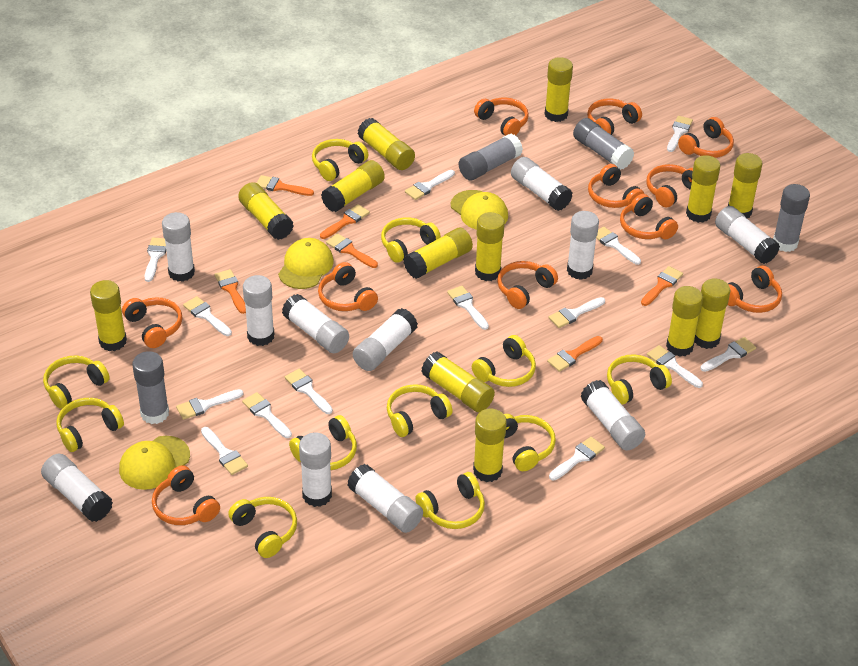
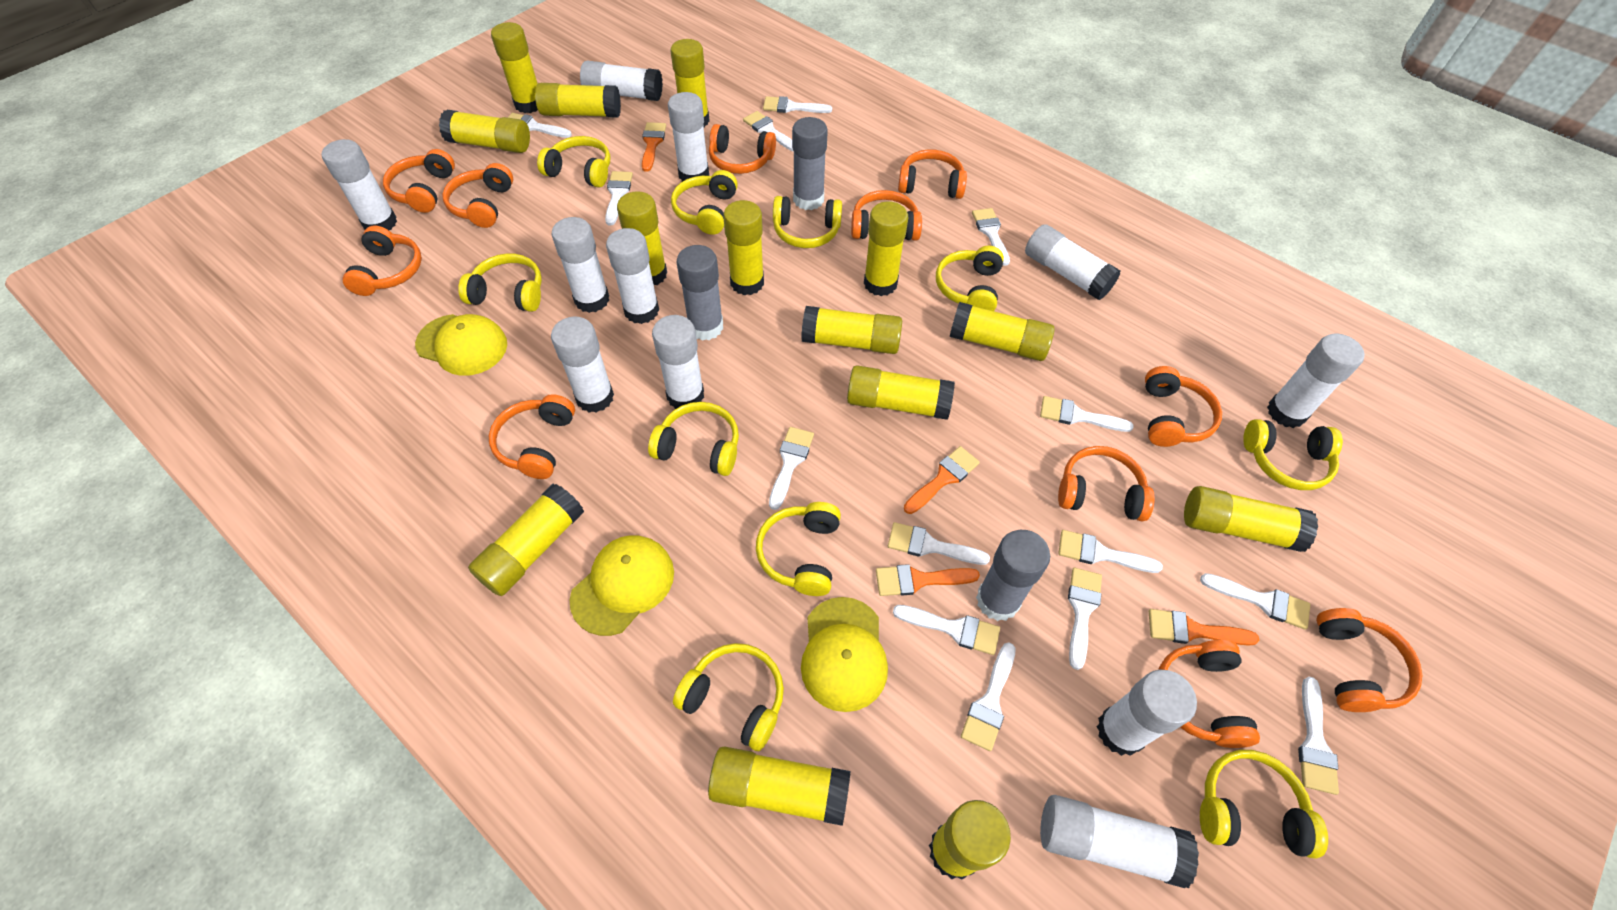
grey glue stick: [132,351,169,424] [459,133,523,180] [573,118,634,170] [773,184,810,252] = 4 -> [677,245,723,341] [792,117,828,210] [976,530,1050,621] = 3
orange brush: [214,269,246,314] [257,175,314,196] [320,204,370,239] [326,233,378,268] [547,336,603,372] [641,266,683,306] = 6 -> [642,122,666,172] [876,564,980,596] [904,446,980,514] [1149,609,1259,646] = 4
yellow glue stick: [90,280,127,351] [238,182,294,240] [321,160,385,212] [358,118,415,170] [404,228,473,279] [421,351,495,412] [473,409,507,482] [475,212,505,281] [545,57,573,122] [666,286,703,357] [686,155,720,223] [694,278,730,349] [728,153,762,218] = 13 -> [439,110,530,153] [468,484,584,596] [491,22,538,113] [535,83,621,118] [617,191,667,285] [670,39,710,128] [708,746,850,826] [723,200,764,295] [801,306,902,354] [847,365,955,420] [864,201,908,296] [929,800,1011,879] [950,302,1055,361] [1184,486,1318,552] = 14
yellow headphones: [43,355,110,409] [56,398,124,452] [228,497,297,558] [289,415,357,470] [312,139,368,181] [381,217,441,263] [387,384,453,437] [415,472,485,529] [472,335,536,387] [504,414,556,471] [607,354,672,405] = 11 -> [458,253,542,312] [537,136,610,187] [648,402,739,476] [671,170,738,235] [673,643,784,751] [756,502,841,596] [773,196,842,248] [936,246,1004,311] [1200,750,1328,859] [1243,419,1343,490] = 10

